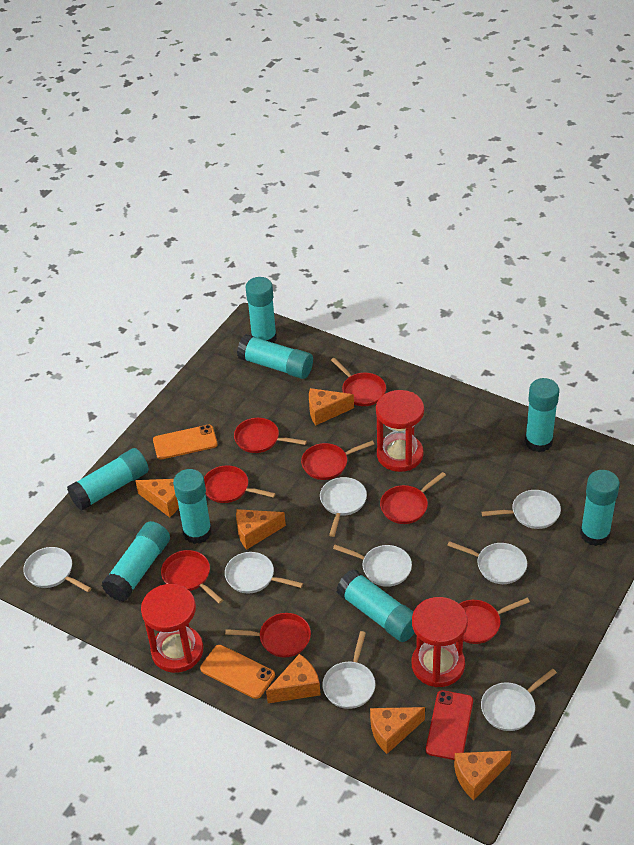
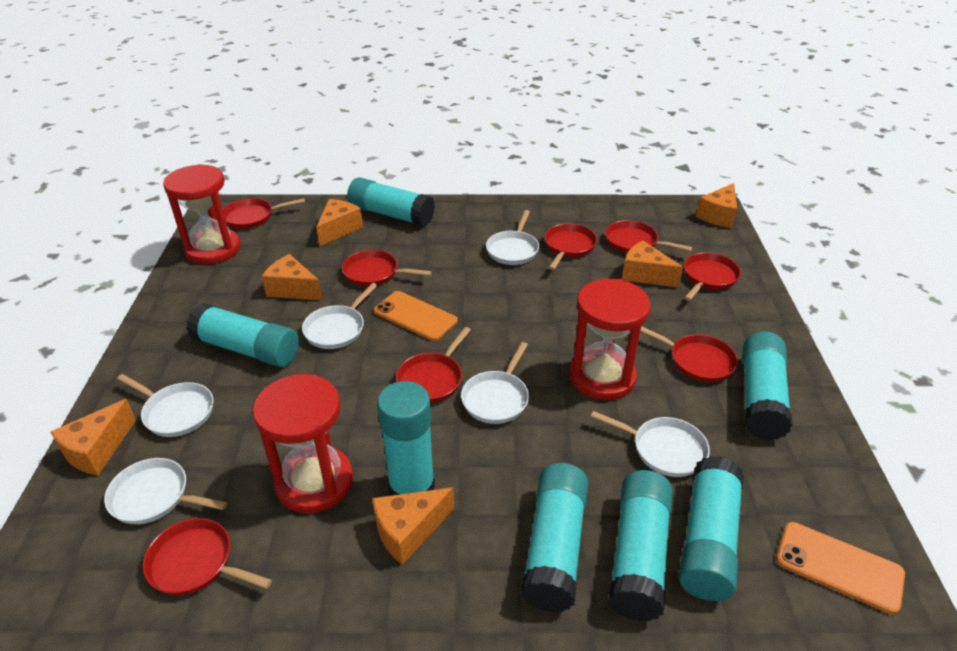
red phone: [426,690,473,760] = 1 -> none = 0
turquoise glue stick: [67,448,149,511] [102,521,170,602] [173,469,212,544] [237,334,313,379] [246,277,277,343] [336,569,415,642] [525,378,559,452] [580,470,620,546] = 8 -> [186,303,299,367] [347,177,435,227] [377,381,435,496] [521,463,588,613] [608,470,673,621] [679,456,744,601] [743,332,793,440] = 7
white pan: [23,547,91,592] [225,552,303,593] [320,477,367,537] [322,631,375,709] [333,545,412,587] [447,541,527,584] [481,490,561,529] [481,669,557,731] = 8 -> [104,458,227,524] [117,374,213,437] [302,283,378,349] [461,342,529,424] [486,210,539,265] [591,411,710,477] = 6

